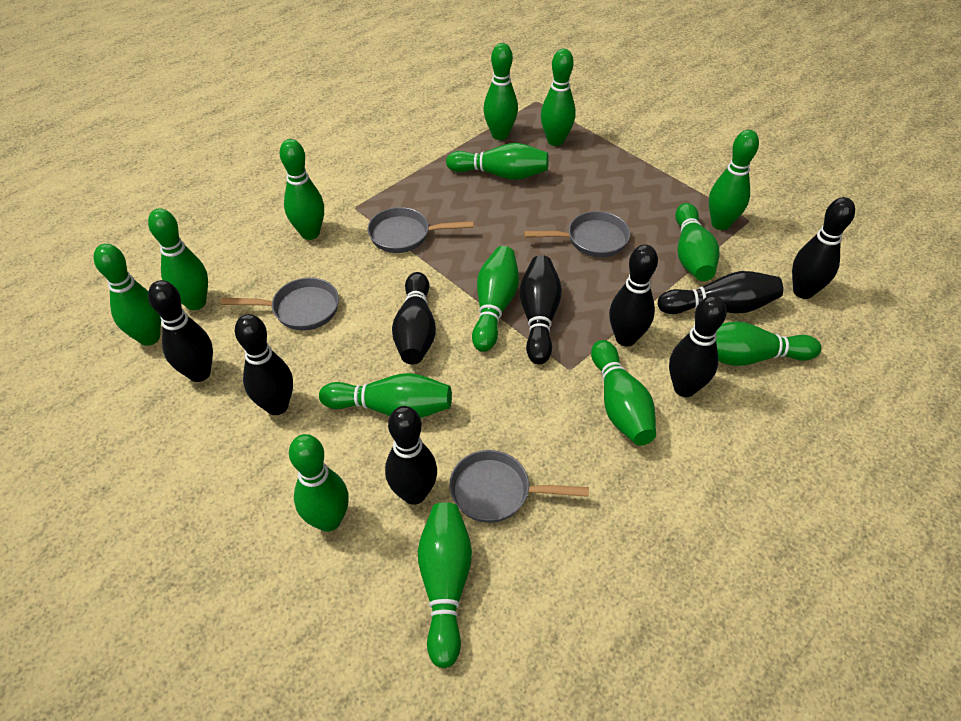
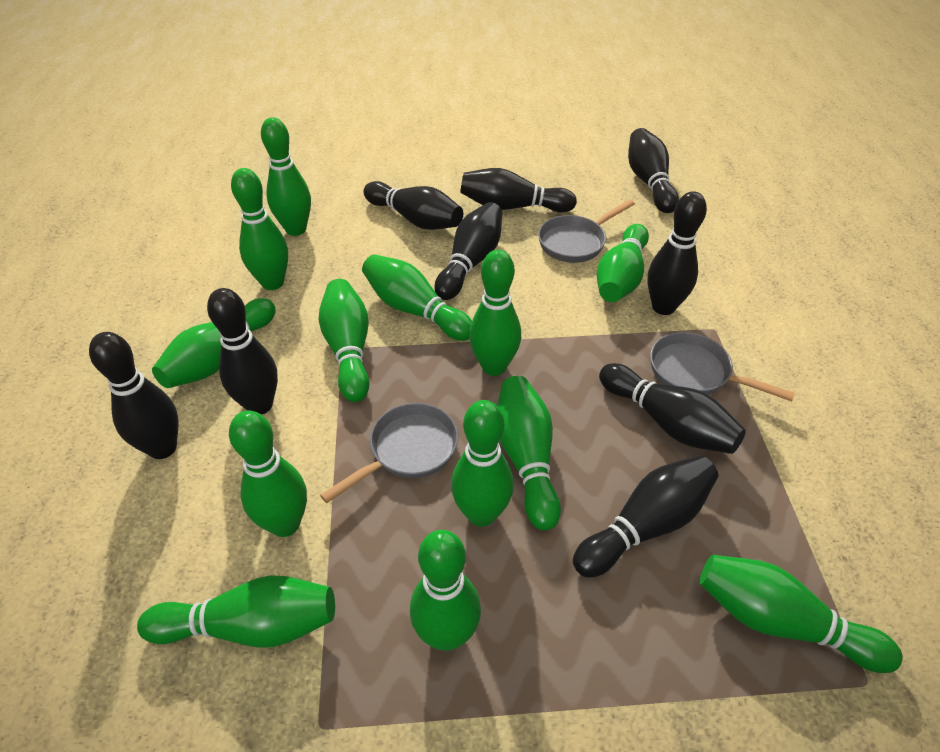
green bowling pin: [93,244,161,346] [148,208,208,310] [280,139,324,240] [289,434,349,532] [319,373,452,418] [418,502,472,668] [446,143,549,180] [472,246,519,352] [483,43,518,140] [541,49,576,146] [591,340,656,446] [675,203,720,281] [709,130,759,230] [716,321,821,366] = 14 -> [137,575,335,648] [152,298,276,388] [229,410,307,537] [231,168,288,290] [261,117,311,236] [319,279,369,402] [362,254,472,341] [410,530,481,651] [451,400,514,527] [469,250,521,376] [497,376,561,530] [597,224,649,302] [699,555,903,673] = 13
grey pan: [221,278,339,330] [368,207,474,253] [449,450,589,523] [524,211,630,257] = 4 -> [320,403,458,503] [538,199,635,263] [650,332,795,401] = 3

